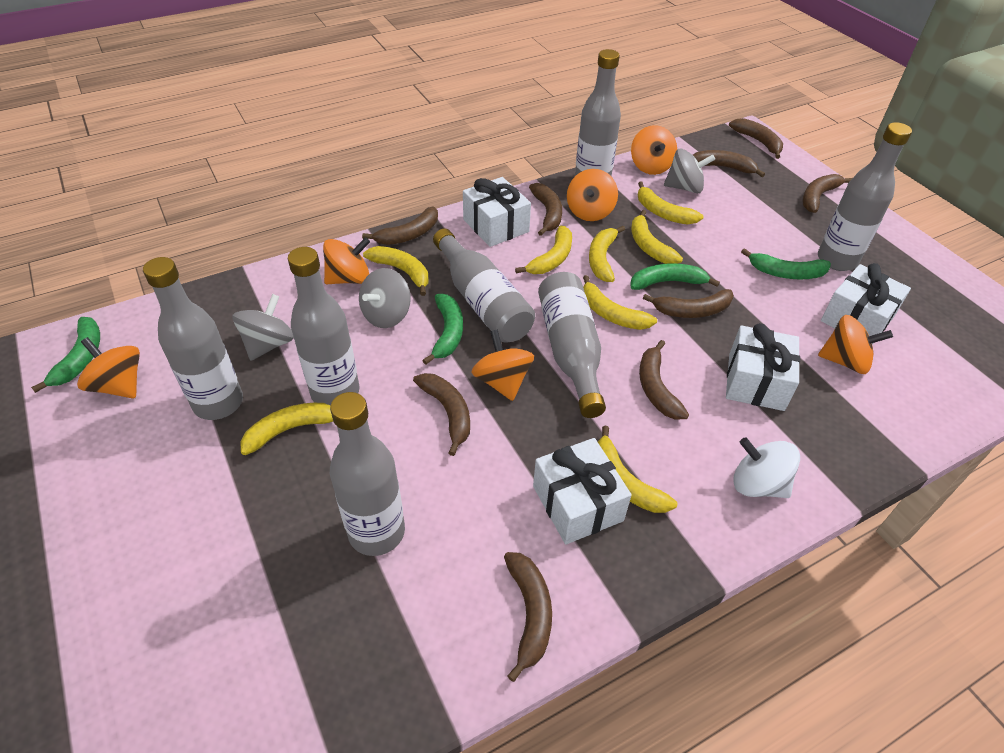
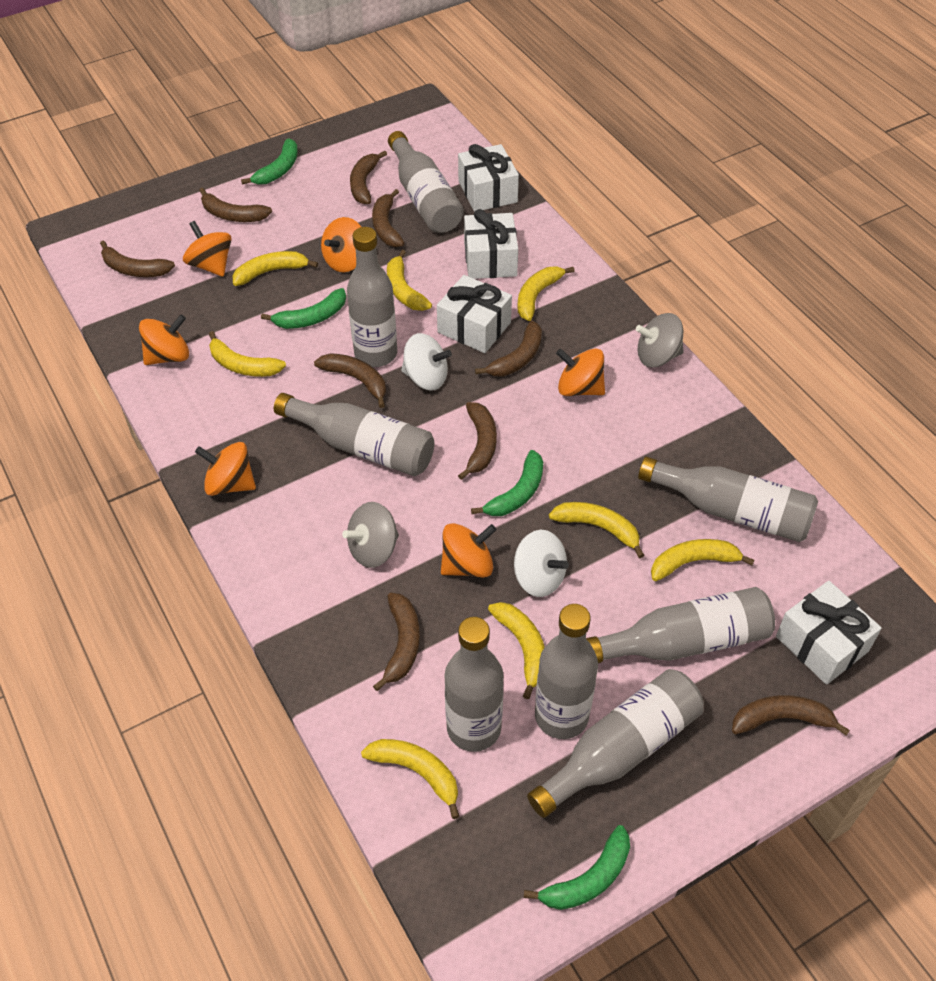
grey bottle: [143,257,243,420] [288,247,360,405] [330,392,405,556] [433,228,535,342] [538,272,606,418] [575,49,621,176] [818,122,912,271] = 7 -> [274,393,434,476] [347,227,397,367] [388,131,464,233] [445,617,504,752] [527,669,703,818] [535,604,598,739] [586,587,775,663] [638,457,818,542] = 8
grey spinning top: [232,294,294,361] [359,268,411,328] [664,149,715,193] = 3 -> [342,502,399,568] [636,313,684,367] = 2
white spinning top: [733,437,800,498] = 1 -> [401,333,452,390] [514,530,569,597] = 2

